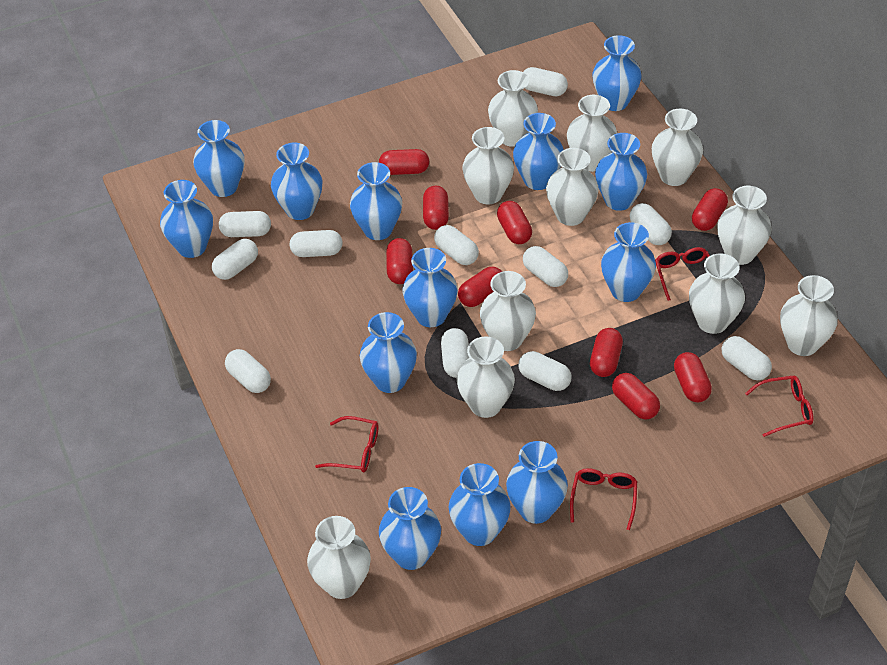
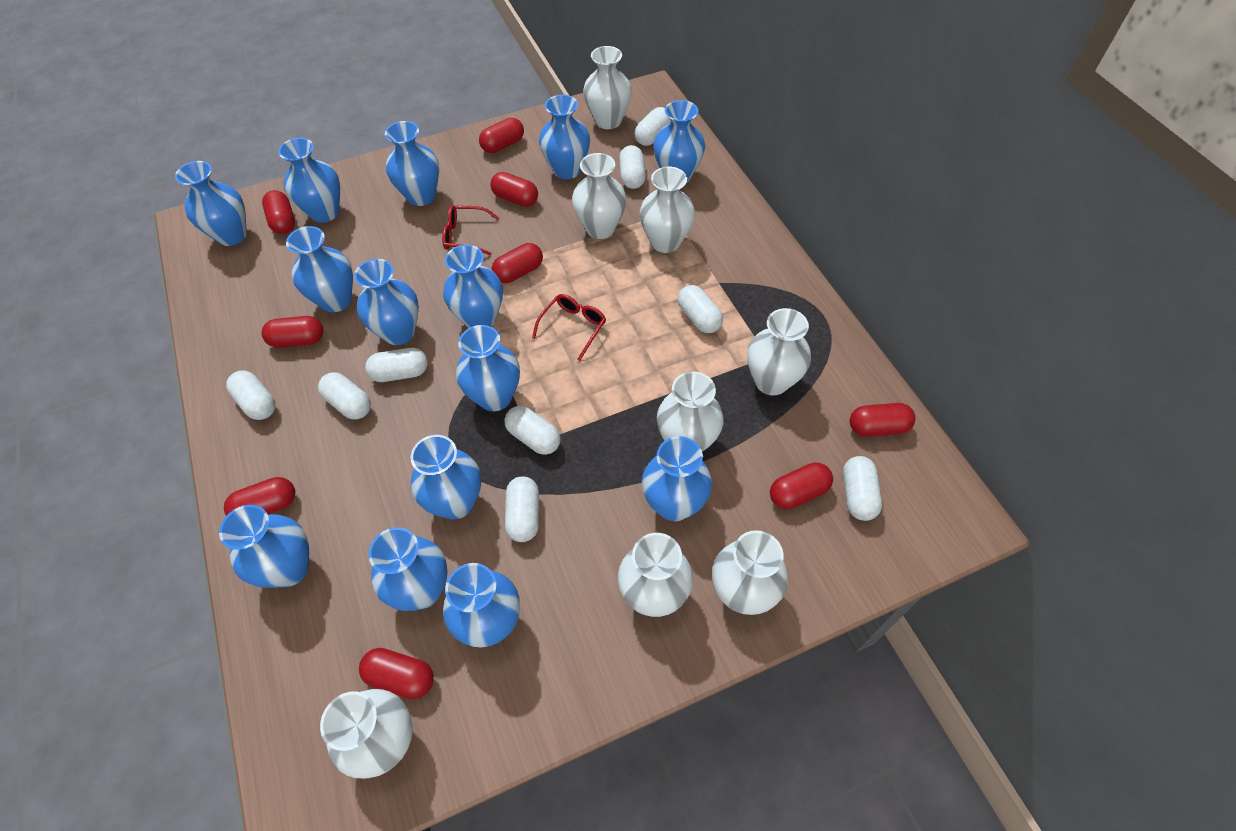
blue vase: [160,180,213,258] [193,120,244,197] [271,143,323,220] [350,162,402,240] [360,312,417,393] [379,487,441,570] [402,248,458,327] [449,463,511,546] [506,441,568,524] [513,113,564,190] [593,35,642,111] [595,133,647,211] [601,222,656,302] = 13 -> [175,161,247,246] [219,505,309,588] [278,138,340,223] [286,226,353,312] [354,259,419,345] [368,527,448,611] [385,121,439,206] [411,435,481,519] [443,245,503,328] [443,563,520,647] [456,325,520,411] [539,95,590,179] [642,436,712,521] [653,100,705,182] = 14
red glasses: [315,416,379,473] [570,468,637,530] [655,247,710,301] [745,376,813,437] = 4 -> [442,205,499,255] [532,294,606,361] = 2
white capsule: [212,239,258,280] [219,211,271,237] [225,349,271,393] [290,230,343,257] [434,225,479,265] [441,328,470,378] [518,351,572,391] [523,67,568,96] [523,246,568,287] [630,203,672,245] [722,336,772,380] = 11 -> [226,370,275,420] [318,372,371,420] [365,348,428,382] [505,406,561,455] [505,476,539,542] [619,145,646,189] [635,107,671,146] [678,285,723,333] [843,456,882,521] = 9
white vase: [307,516,371,599] [457,336,515,418] [462,127,514,204] [480,271,536,351] [488,70,538,147] [546,148,599,226] [567,95,617,172] [652,109,703,186] [689,253,745,334] [717,186,772,265] [780,275,838,356] = 11 -> [320,689,413,778] [572,153,626,239] [583,46,632,129] [618,533,693,617] [640,167,695,253] [657,371,724,452] [712,530,788,615] [747,308,811,396] = 8

